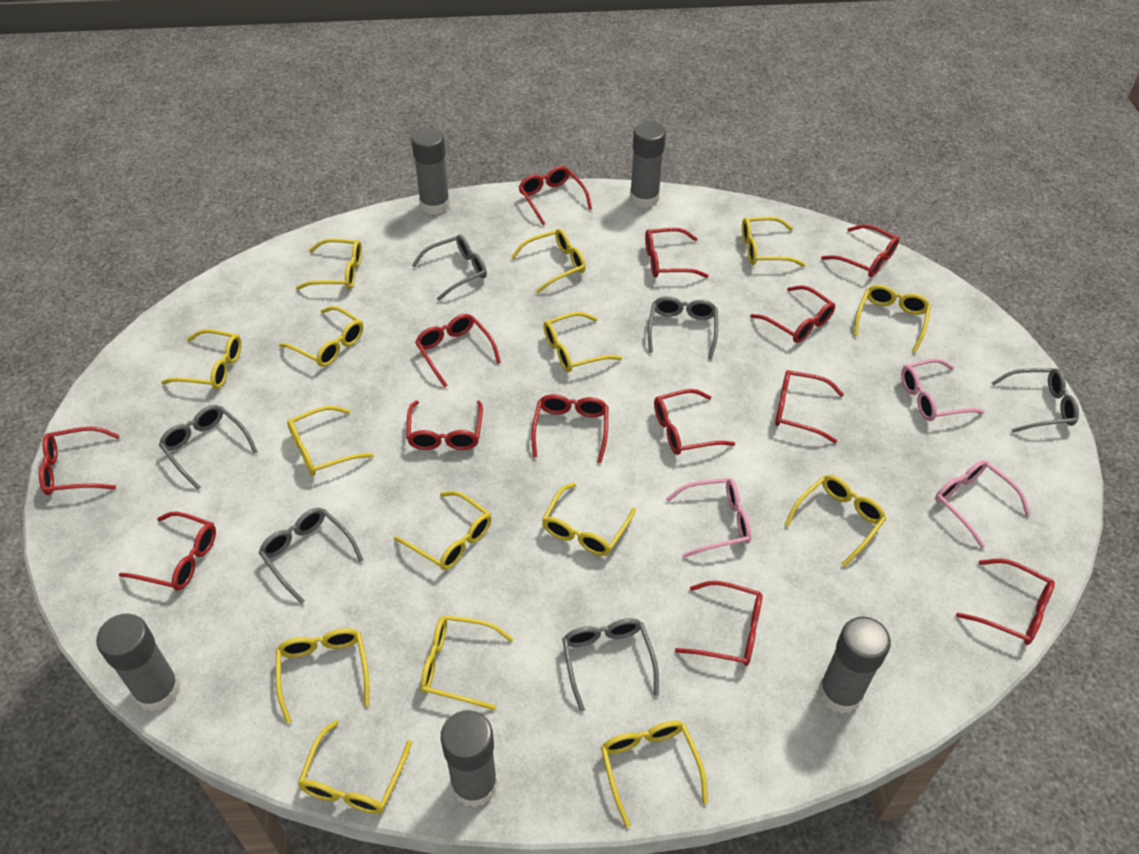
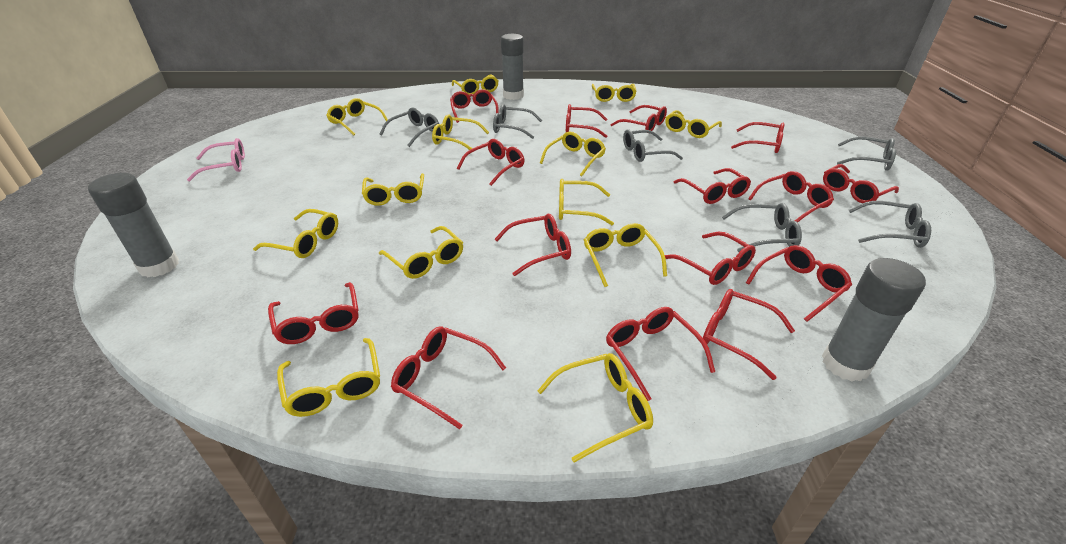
grey glue stick: [96,614,181,712] [411,127,450,215] [441,710,498,808] [630,121,666,208] [818,617,891,714] = 5 -> [88,173,179,278] [501,34,524,100] [822,258,926,381] = 3
pink glasses: [666,478,751,558] [901,359,984,421] [935,460,1030,549] = 3 -> [187,138,245,181] = 1
red glasses: [39,427,120,495] [119,512,216,591] [406,401,483,450] [415,314,501,388] [519,166,592,225] [531,394,609,463] [645,228,709,278] [654,389,735,455] [675,581,763,666] [750,285,835,343] [775,370,844,443] [821,224,899,277] [956,559,1055,645] = 13 -> [268,282,358,344] [391,327,506,429] [450,89,499,123] [457,139,524,186] [495,214,571,276] [566,104,607,138] [606,307,715,401] [610,105,667,131] [665,232,756,285] [673,168,751,204] [703,289,795,380] [731,122,784,153] [746,245,852,322] [748,171,834,223] [823,164,899,203] = 15
yellow glasses: [161,329,241,389] [276,628,369,723] [279,306,363,367] [287,406,374,476] [296,238,362,290] [298,720,412,814] [394,491,491,570] [420,615,513,710] [511,229,586,294] [542,483,636,556] [543,312,622,372] [601,720,708,828] [742,217,805,267] [785,475,887,567] [853,285,931,353] = 15 -> [253,209,338,258] [277,338,380,417] [326,98,388,136] [362,173,424,206] [379,226,463,279] [432,115,489,150] [452,74,498,94] [537,353,653,463] [540,132,606,176] [559,179,614,225] [584,223,667,287] [592,84,637,102] [665,110,722,138] = 13

